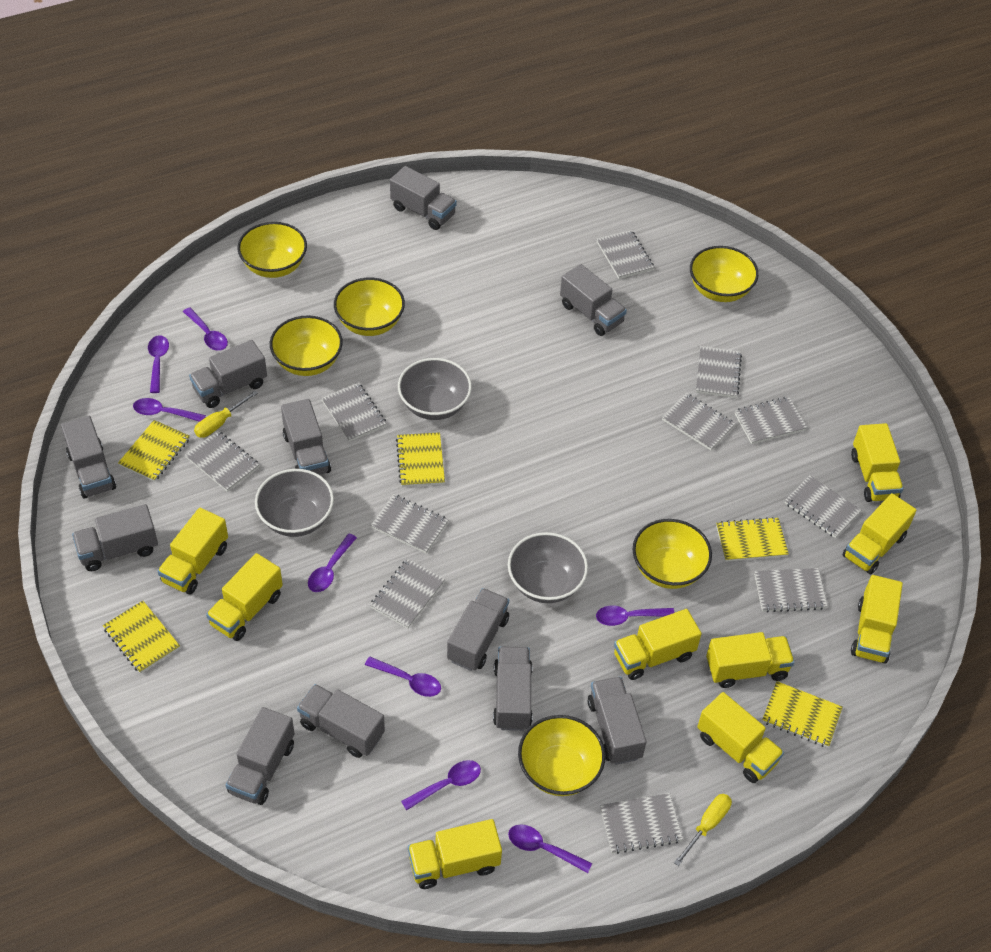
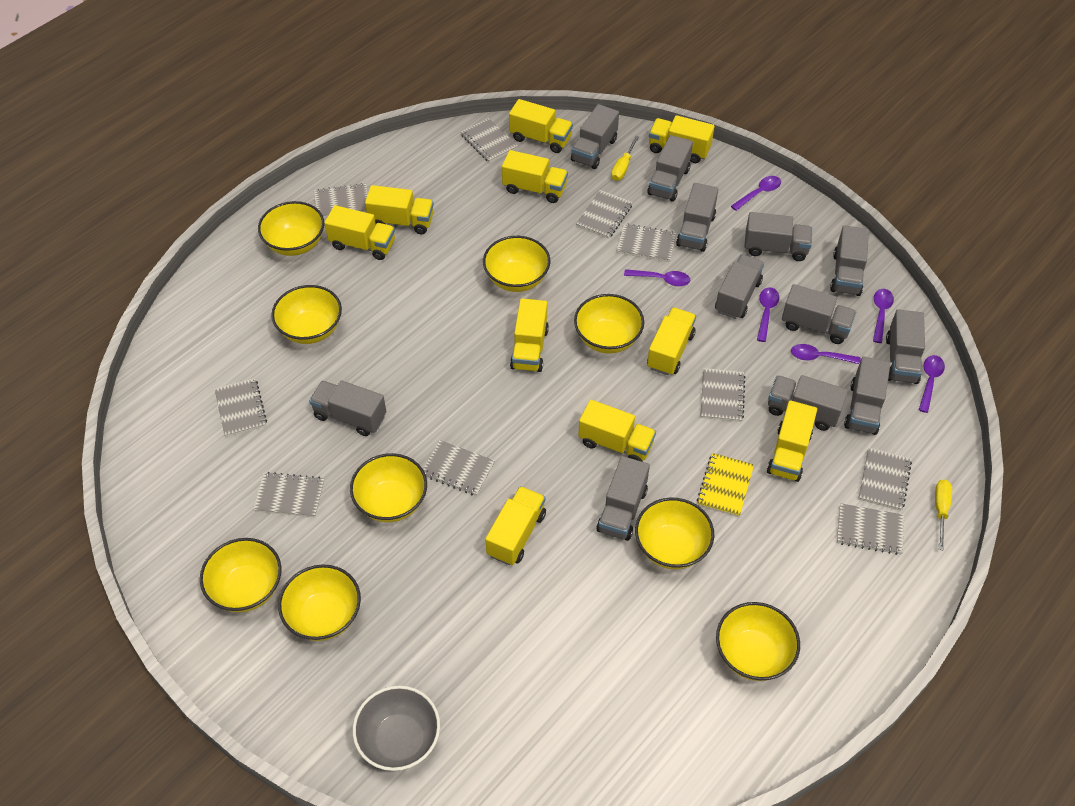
grey bowl: [255,469,334,537] [398,358,472,420] [508,532,588,603] = 3 -> [353,685,440,771] = 1
grey notebook: [185,430,260,492] [321,382,387,442] [370,559,445,629] [371,494,448,553] [597,230,654,279] [600,793,683,854] [662,393,736,450] [696,346,742,398] [735,397,807,444] [754,568,828,612] [785,476,861,538] = 11 -> [214,378,267,437] [253,472,324,517] [314,183,368,218] [423,440,495,496] [460,118,518,163] [576,190,633,239] [616,223,676,262] [701,368,745,422] [837,503,904,555] [858,447,912,511] = 10
grey truck: [61,416,116,499] [72,504,158,571] [189,340,267,408] [226,707,295,805] [281,399,331,475] [297,684,385,758] [390,166,457,230] [447,588,509,671] [493,646,533,731] [560,264,627,336] [588,677,647,765] = 11 -> [309,380,386,436] [571,104,619,169] [597,456,650,541] [647,135,693,202] [676,183,718,252] [715,254,764,319] [744,212,812,261] [768,375,848,431] [782,284,856,344] [830,225,869,296] [844,356,890,435] [886,309,925,384] = 12
purple spoon: [133,398,206,422] [148,335,169,393] [183,307,228,351] [308,534,357,592] [365,657,441,697] [401,760,481,811] [508,824,592,873] [596,605,675,626] = 8 -> [624,269,690,286] [731,176,781,211] [757,287,779,342] [791,344,861,364] [873,289,894,343] [919,355,945,413] = 6
yellow bowl: [237,222,307,278] [270,315,343,376] [334,278,405,336] [518,715,605,796] [632,519,712,589] [690,246,759,302] = 6 -> [200,538,282,612] [258,201,324,256] [271,285,342,344] [278,564,361,641] [350,453,427,522] [483,236,551,292] [574,294,644,354] [635,498,714,569] [716,602,800,681] = 9
yellow notebook: [103,601,180,674] [118,420,190,482] [396,432,445,487] [716,517,789,562] [762,681,843,748] = 5 -> [697,453,754,517] = 1
yellow truck: [157,508,228,594] [206,553,283,641] [408,819,502,889] [614,609,701,680] [697,692,784,783] [706,632,795,688] [842,493,917,575] [851,423,903,502] [851,575,903,664] = 9 -> [324,205,395,260] [365,185,434,234] [485,486,546,565] [502,150,568,203] [509,99,573,153] [510,299,549,372] [578,400,656,461] [647,307,696,376] [649,115,715,163] [767,400,817,482] = 10

